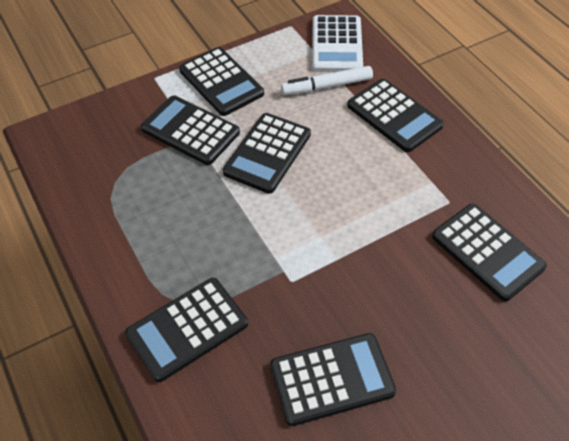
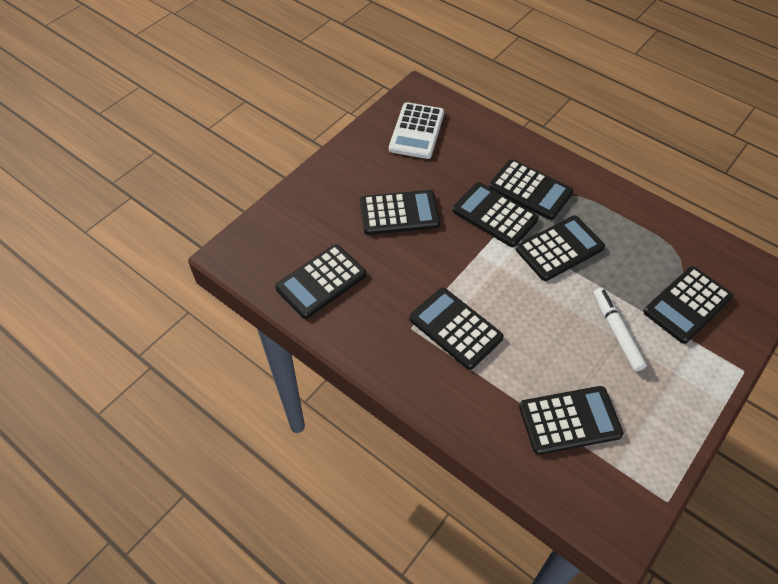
black calculator: [125,278,248,382] [141,96,240,165] [179,47,264,116] [223,113,311,194] [270,333,396,426] [347,79,444,152] [432,204,547,301] = 7 -> [275,244,366,319] [360,190,440,235] [409,288,504,370] [452,182,539,247] [489,159,573,220] [516,216,605,281] [519,386,624,455] [643,266,733,344] = 8

